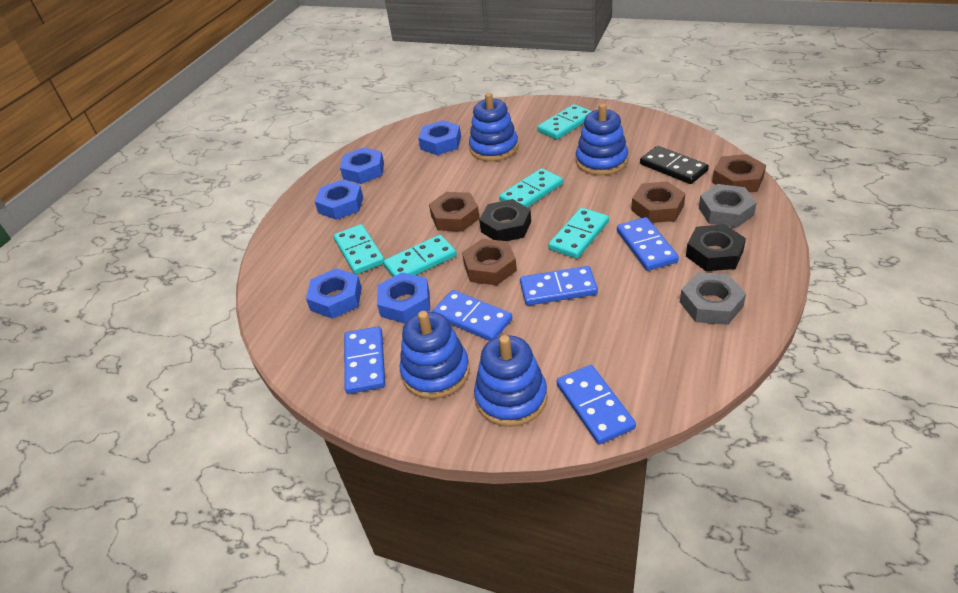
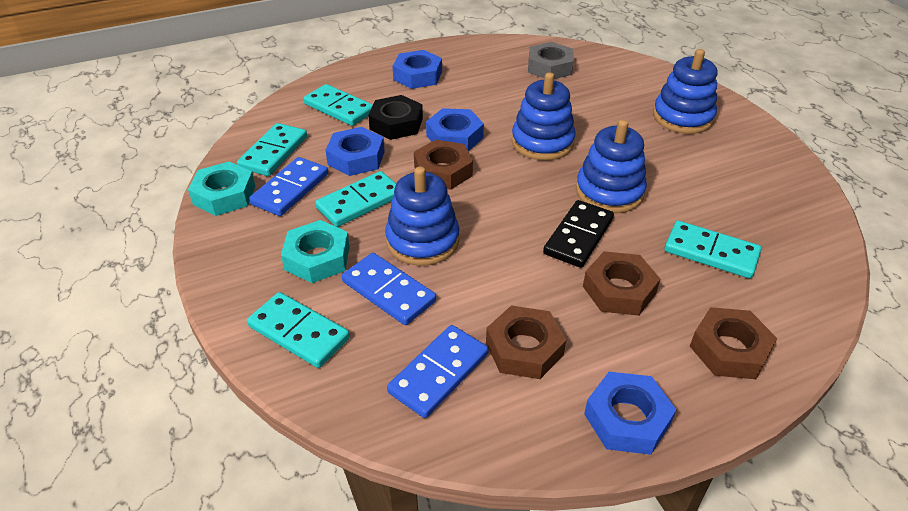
black nut: [479,199,531,241] [686,224,746,271] = 2 -> [368,95,423,140] = 1
blue domino: [344,326,385,394] [432,290,512,341] [520,266,598,306] [557,365,636,444] [617,217,679,271] = 5 -> [249,157,328,216] [342,253,436,325] [387,325,489,418] = 3
blue nut: [306,268,362,319] [315,179,363,220] [340,147,384,184] [377,272,430,323] [418,120,461,155] = 5 -> [325,127,385,176] [392,50,442,89] [426,108,484,151] [584,372,676,455] = 4
grey nut: [680,272,746,325] [699,184,757,228] = 2 -> [528,42,574,79] = 1
turquoise nut: none = 0 -> [188,162,255,216] [281,220,350,283] = 2

